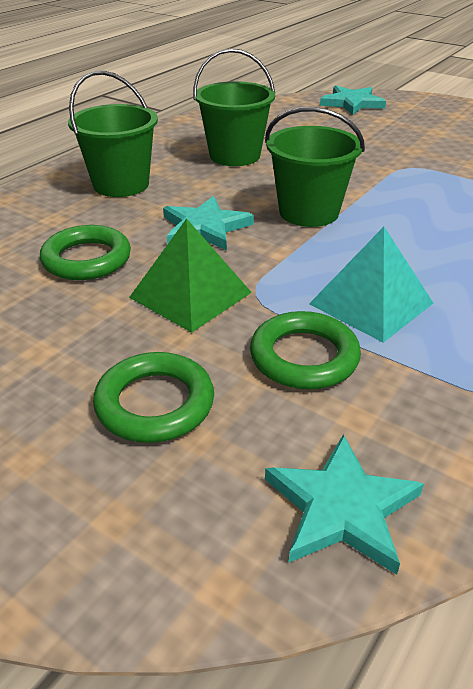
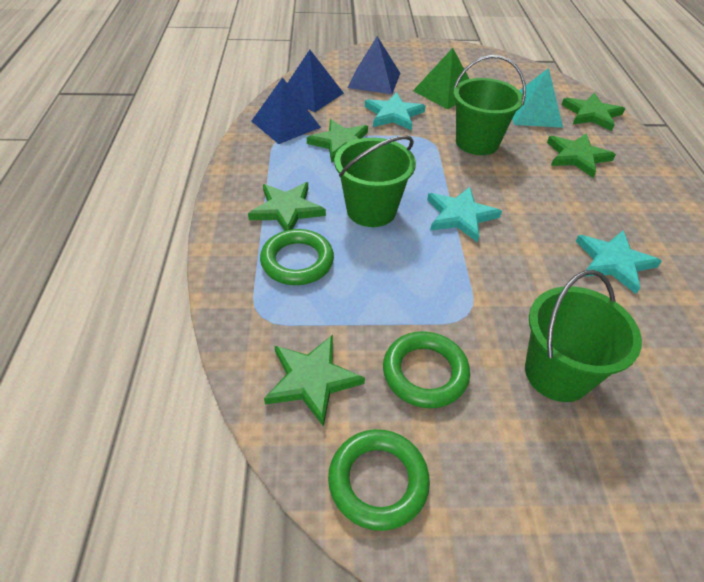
blue pyramid: none = 0 -> [252,77,321,144] [287,50,344,112] [348,36,400,94] = 3
green star: none = 0 -> [248,182,326,231] [264,335,365,427] [307,119,368,163] [547,133,616,178] [561,93,625,131] = 5

